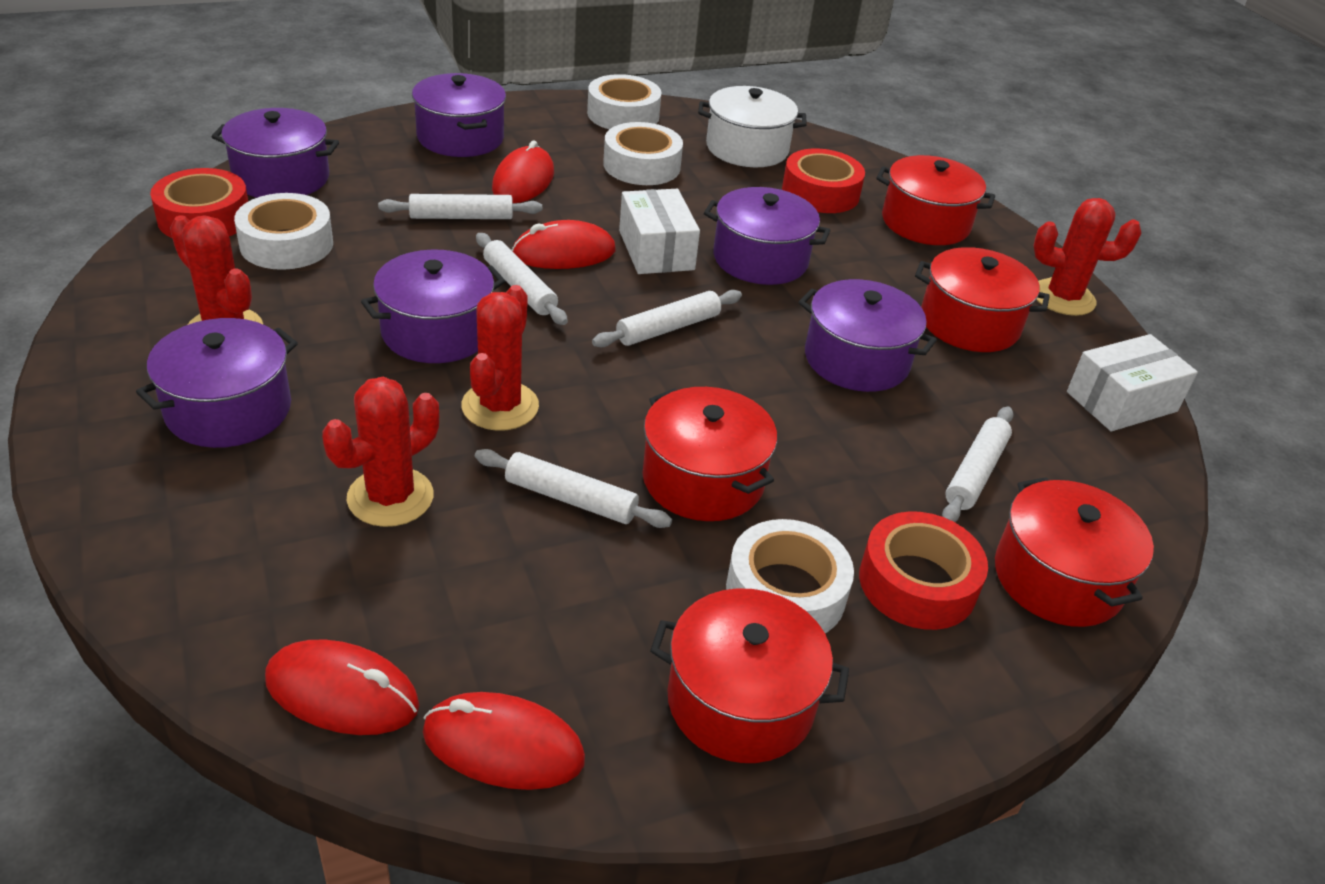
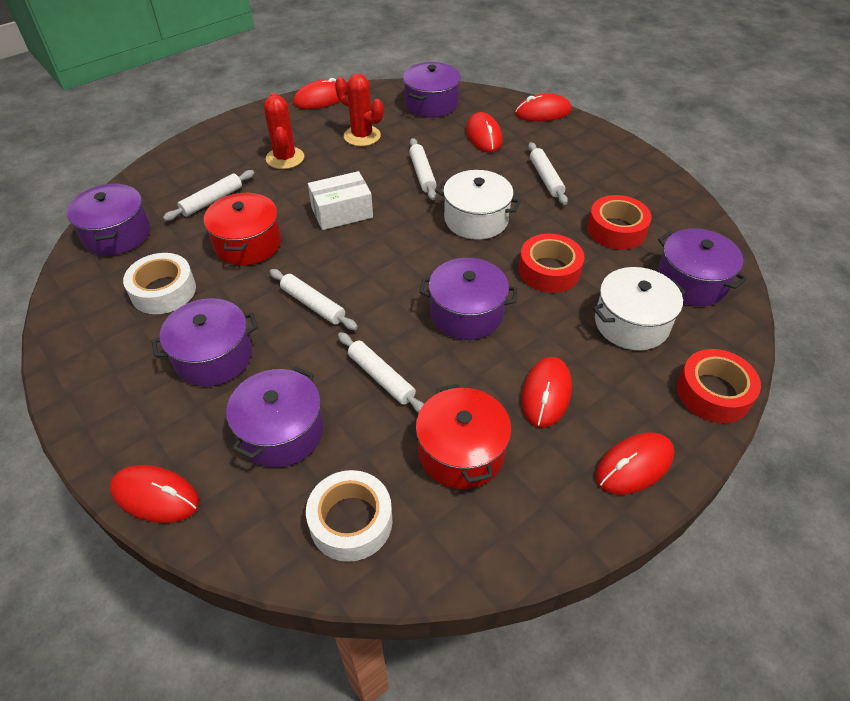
red cactus: [170,215,263,325] [322,377,439,527] [461,285,539,431] [1034,198,1141,316] = 4 -> [264,93,304,169] [335,74,383,146] = 2
red mouse: [265,640,419,735] [423,692,585,790] [492,140,554,203] [512,220,616,269] = 4 -> [110,465,199,523] [293,78,340,109] [466,112,502,152] [515,93,572,121] [521,357,572,428] [595,432,674,495] = 6
red pot: [642,387,777,521] [650,588,849,763] [876,155,995,245] [915,247,1050,352] [995,477,1154,627] = 5 -> [204,193,281,266] [416,384,511,489] = 2
white box: [619,189,700,274] [1067,334,1198,431] = 2 -> [308,171,373,230] = 1
white pot: [698,86,807,167] = 1 -> [436,170,521,240] [593,267,686,350] = 2
white tape: [234,193,333,270] [587,74,661,129] [603,122,683,185] [726,519,854,633] = 4 -> [123,253,196,314] [306,470,393,562] = 2

